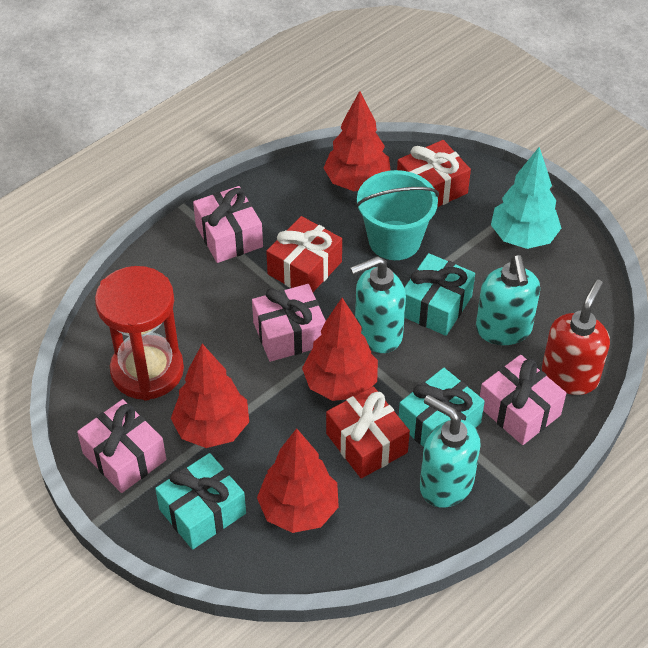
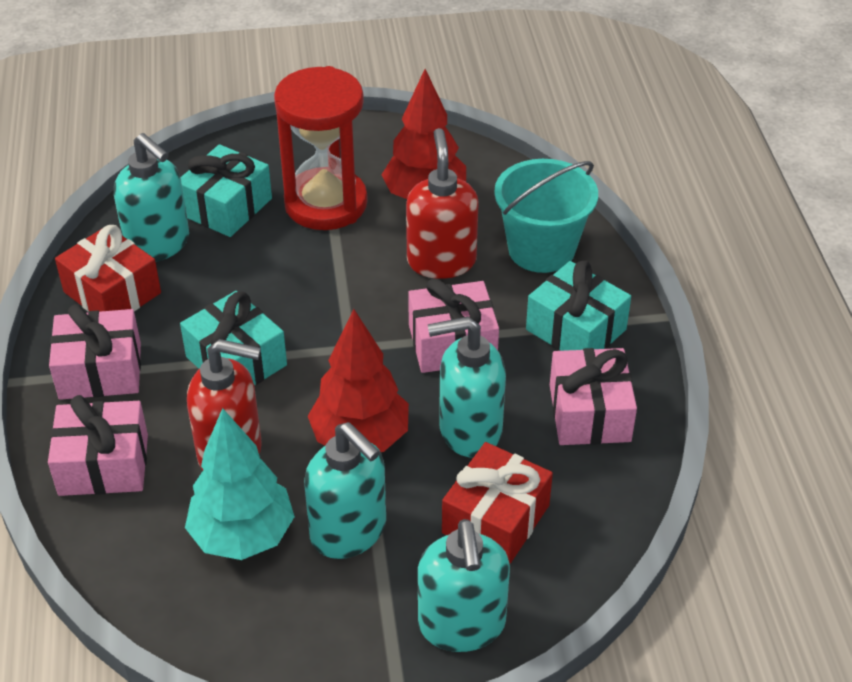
red gift: [266,216,342,292] [326,386,410,478] [397,140,471,207] = 3 -> [55,225,161,312] [442,442,553,564] = 2
red soap dispenser: [542,280,610,395] = 1 -> [187,339,262,470] [406,128,479,279] = 2
red tree: [171,344,249,448] [257,428,339,533] [302,298,378,401] [324,91,391,191] = 4 -> [308,309,409,452] [382,69,466,199] = 2
turquoise soap dispenser: [350,256,406,353] [420,395,481,508] [476,255,540,345] = 3 -> [114,133,189,262] [304,422,386,559] [418,519,510,652] [427,317,506,457] = 4

